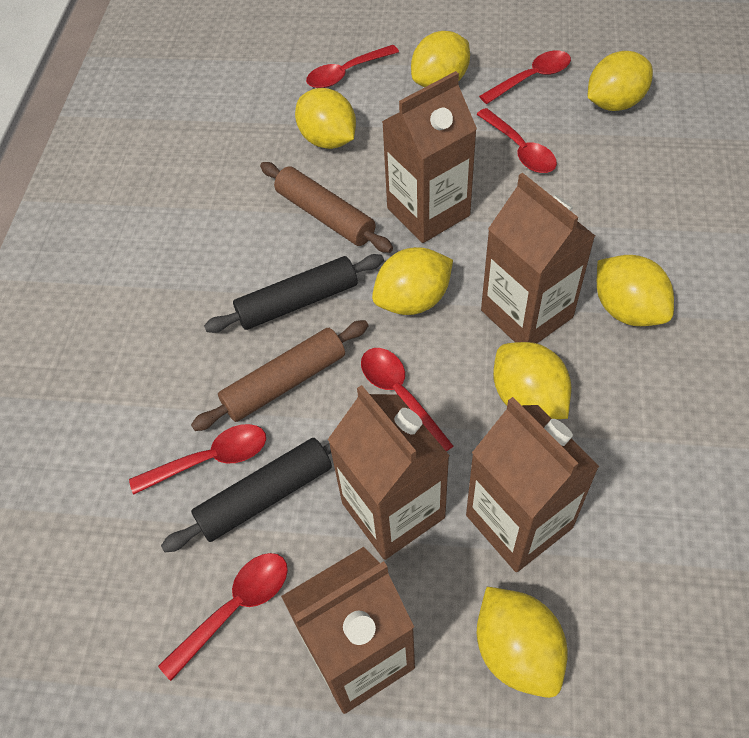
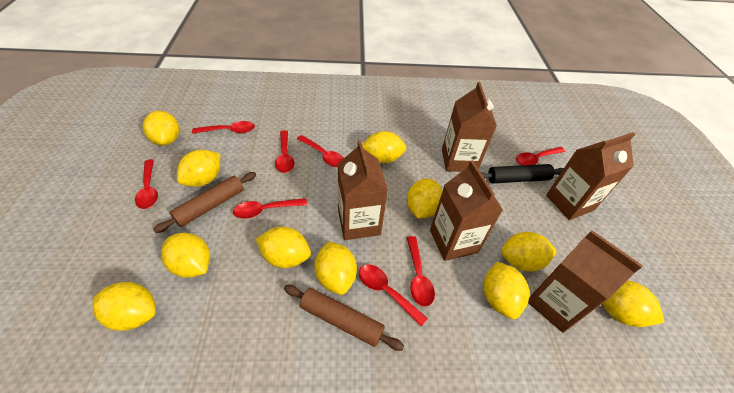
black rolling pin: [161,438,332,553] [204,254,384,333] = 2 -> [481,164,564,183] = 1
red spoon: [129,424,266,495] [158,553,288,681] [306,45,399,88] [361,348,453,452] [476,108,557,173] [479,51,571,104] = 6 -> [135,159,158,209] [192,121,255,134] [233,198,307,219] [275,130,295,173] [297,135,344,167] [359,264,428,326] [407,236,435,307] [516,147,565,165] = 8
yellow lemon: [295,88,356,149] [372,247,453,315] [411,31,470,87] [477,587,568,698] [493,342,571,419] [588,51,653,111] [597,255,674,326] = 7 -> [93,282,156,331] [143,111,179,146] [161,233,210,278] [177,149,220,187] [256,227,311,268] [314,241,357,295] [362,131,406,163] [407,179,443,218] [484,261,529,319] [501,232,557,272] [602,280,664,327] = 11

